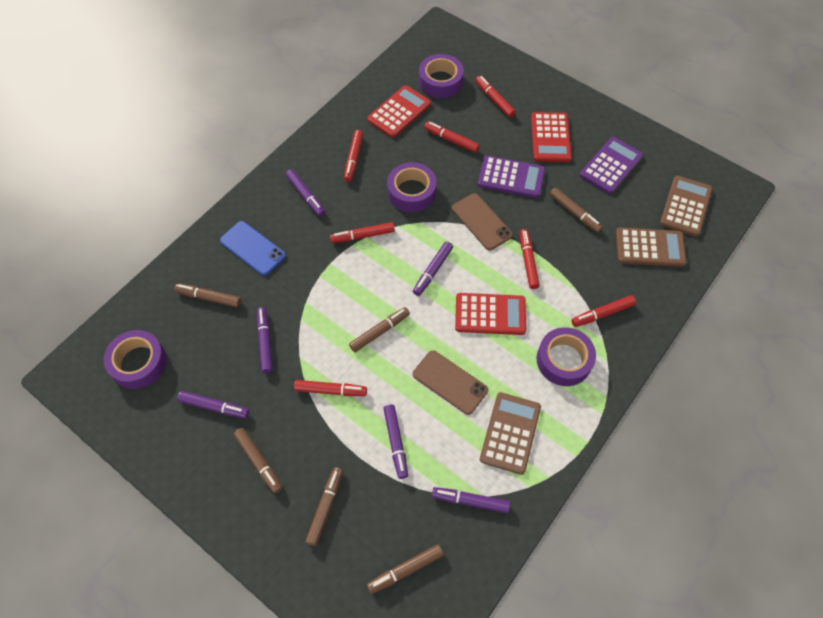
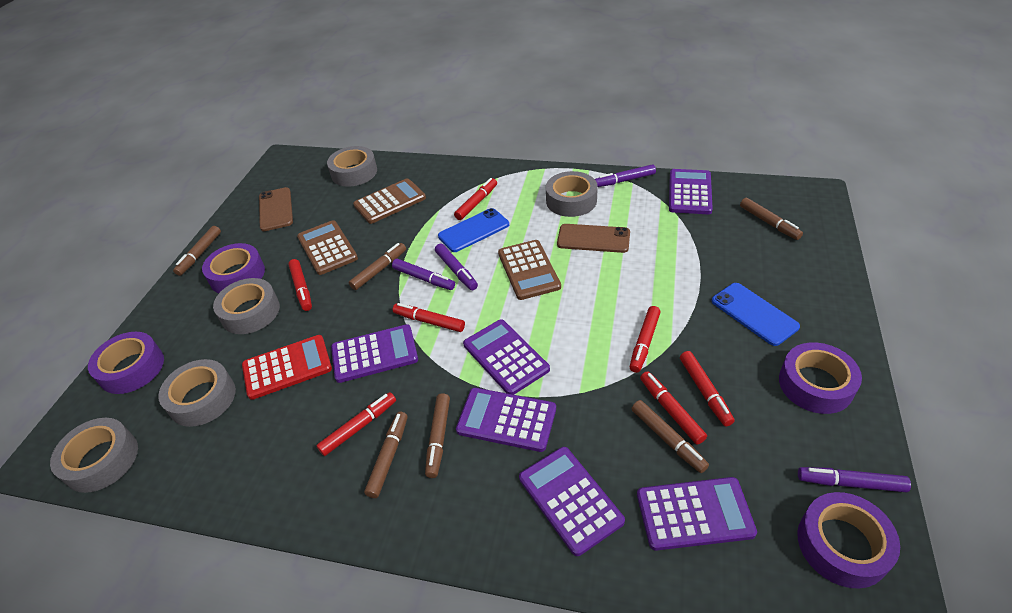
blue phone: [220,221,286,276] = 1 -> [438,208,509,252] [712,283,800,346] = 2
grey tape: none = 0 -> [50,418,138,493] [158,359,236,427] [213,278,280,334] [327,146,377,187] [546,171,598,217] = 5
purple calculator: [478,155,545,198] [580,137,643,194] = 2 -> [331,324,418,383] [456,388,556,452] [463,319,550,395] [519,447,625,556] [637,477,757,551] [669,169,713,214] = 6
purple marker: [177,391,249,419] [257,307,273,373] [286,169,325,216] [383,405,408,479] [413,241,453,296] [432,487,510,513] = 6 -> [392,259,455,290] [435,244,478,290] [595,164,656,187] [798,467,911,492] = 4
red calculator: [367,85,431,138] [455,293,526,335] [531,112,572,162] = 3 -> [242,335,332,400] = 1

